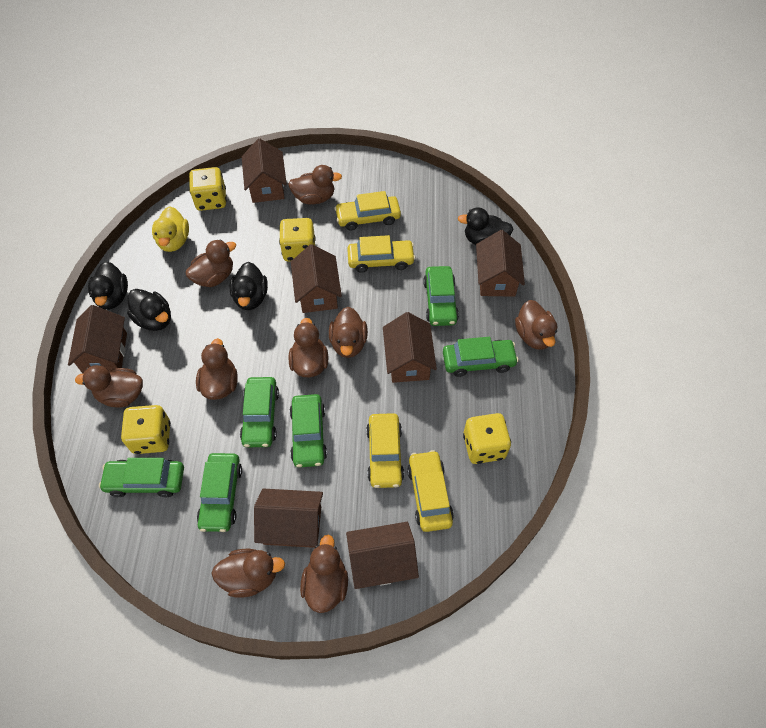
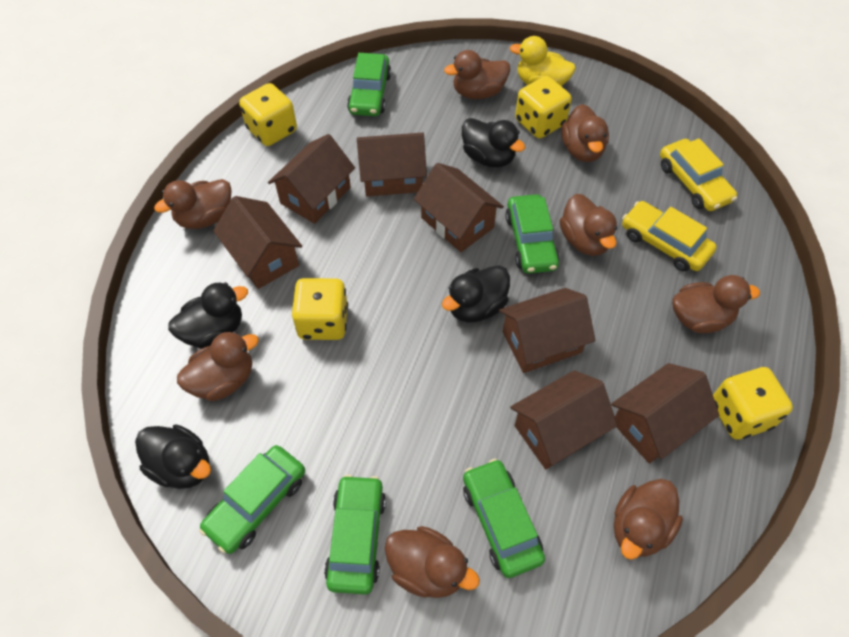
brown duck: [75,365,143,408] [185,240,236,287] [196,338,238,400] [211,549,285,598] [288,165,342,204] [288,318,328,377] [300,535,348,613] [329,307,368,358] [515,300,557,350] = 9 -> [154,179,231,229] [177,331,259,401] [385,526,480,598] [444,50,510,99] [560,194,617,256] [561,104,609,162] [614,479,683,560] [672,275,760,333] = 8
green car: [99,458,184,497] [197,453,242,532] [240,377,279,447] [290,394,327,468] [423,266,459,326] [443,337,518,377] = 6 -> [199,445,305,554] [324,474,386,594] [347,53,391,116] [463,459,545,578] [505,194,560,274] = 5
yellow car: [335,191,401,231] [347,235,415,273] [366,413,404,488] [407,450,454,532] = 4 -> [622,201,717,271] [660,138,737,211] = 2

